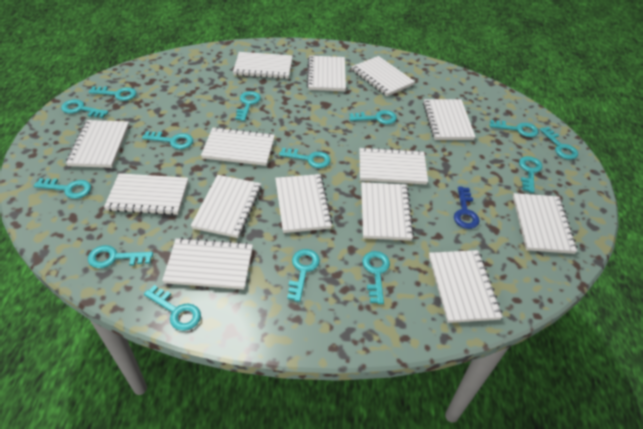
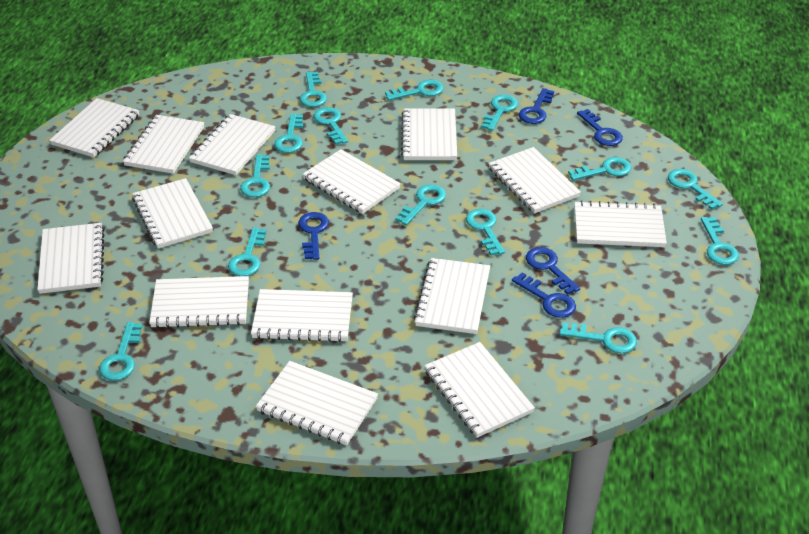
blue key: [454,187,479,229] = 1 -> [298,212,329,260] [512,272,576,318] [519,88,554,124] [526,247,580,295] [577,109,623,146] = 5

